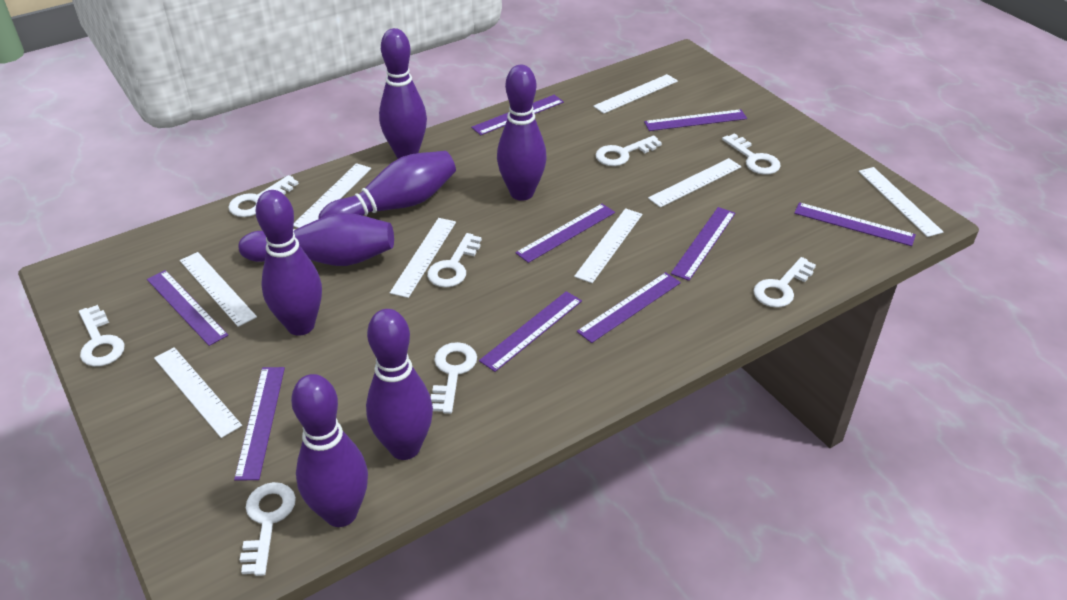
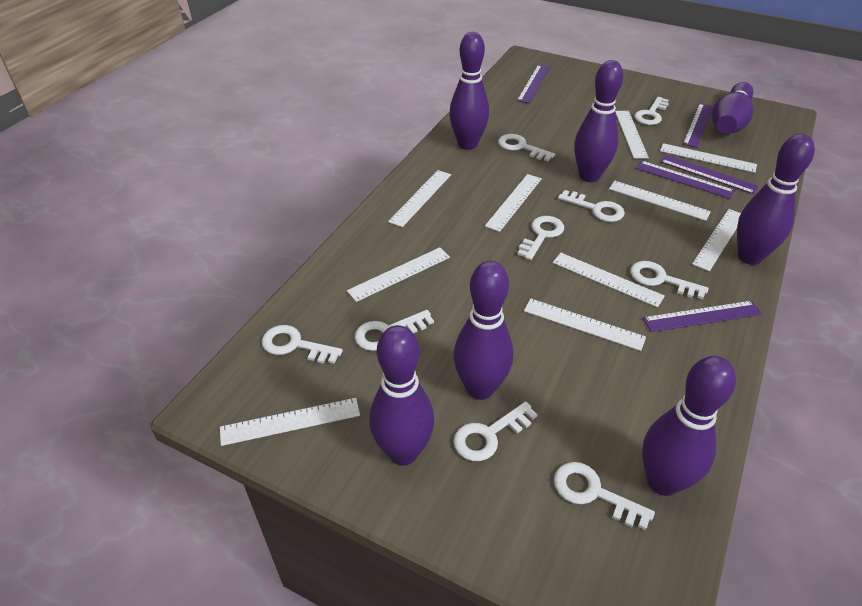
purple ruler: [147,270,228,346] [234,367,285,481] [471,95,564,135] [479,291,582,372] [515,204,615,263] [577,272,681,343] [644,109,747,131] [671,207,735,281] [794,202,916,246] = 9 -> [517,65,550,103] [636,161,735,199] [643,301,762,332] [660,155,759,194] [683,103,713,148] = 5
white key: [79,305,125,367] [228,175,299,217] [240,482,296,576] [427,233,482,287] [431,342,477,414] [595,135,662,166] [722,133,781,175] [754,257,816,308] = 8 -> [262,325,343,364] [355,310,434,351] [453,401,537,461] [498,134,555,161] [517,216,564,260] [554,462,655,530] [558,190,625,222] [630,261,709,299] [634,97,669,125] = 9
white ruler: [154,347,242,438] [180,252,257,327] [294,163,371,228] [390,218,456,298] [574,208,642,283] [593,74,678,114] [648,158,741,208] [859,167,943,237] = 8 -> [220,398,360,446] [347,247,450,302] [388,170,451,227] [485,174,542,232] [524,298,646,351] [552,253,665,308] [609,181,711,221] [615,111,649,159] [660,143,757,173] [692,209,741,271] = 10

